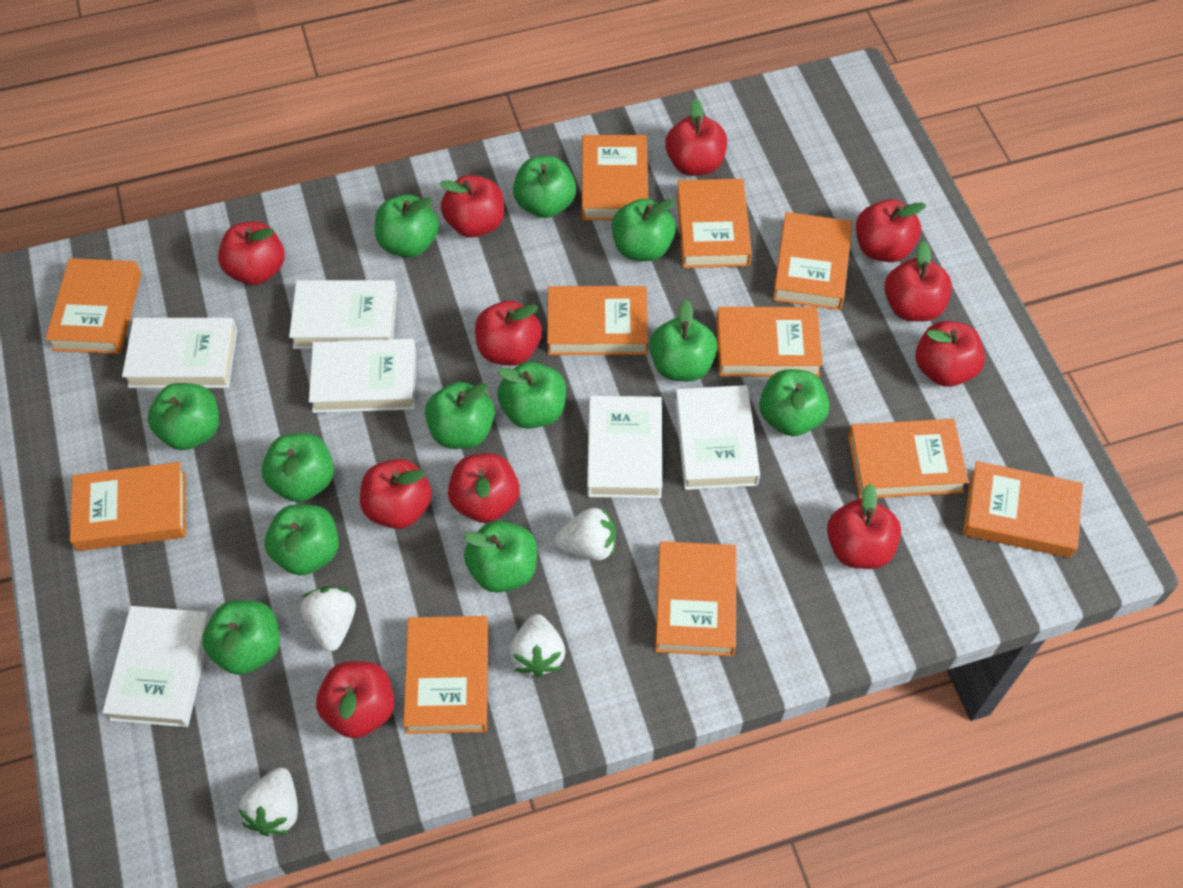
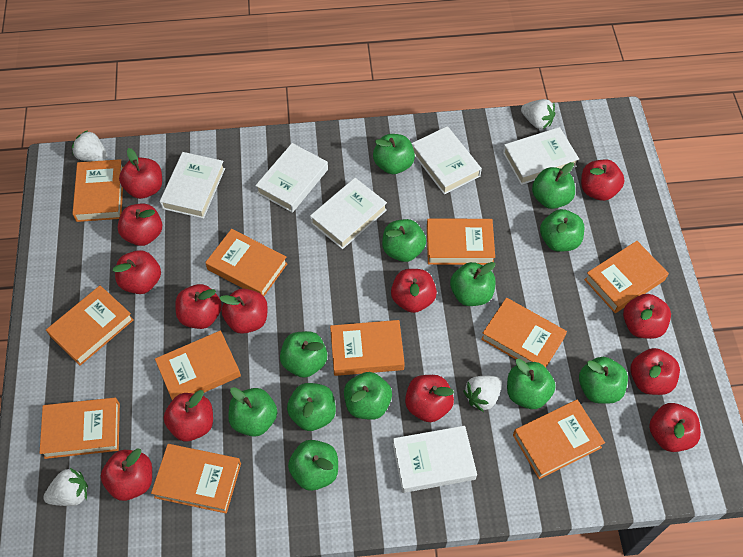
red apple: [218,222,285,285] [316,661,395,738] [360,459,432,529] [440,175,504,237] [448,453,520,523] [475,301,542,366] [665,98,727,176] [827,484,901,569] [856,199,926,262] [884,241,952,322] [915,321,985,387] = 11 -> [101,448,152,501] [113,250,161,294] [117,203,162,246] [119,148,162,199] [164,390,213,441] [175,284,222,329] [220,288,268,334] [391,269,437,313] [405,375,454,422] [581,159,625,201] [623,294,671,339] [630,348,680,395] [649,403,701,452] = 13

